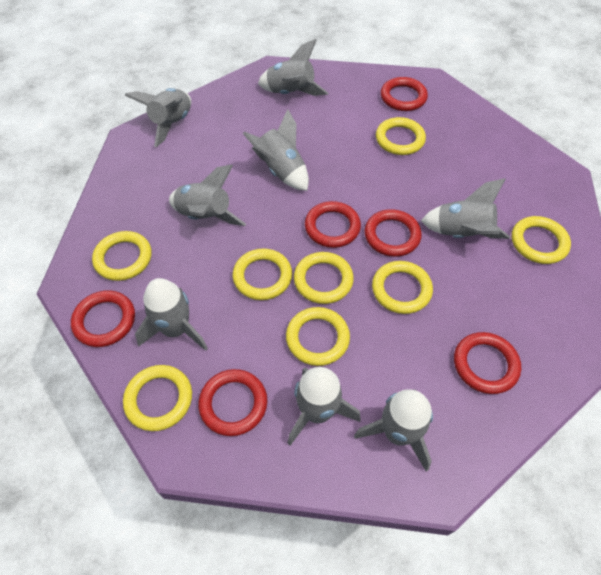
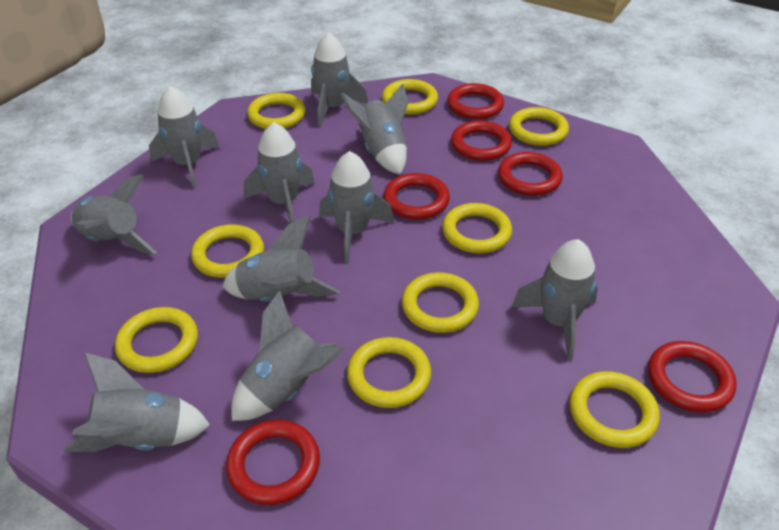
grey rocket: [125,88,191,147] [135,278,208,351] [169,165,246,226] [243,109,309,191] [258,39,328,96] [288,367,361,446] [354,389,433,472] [421,178,510,239] = 8 -> [64,353,211,452] [71,174,157,255] [149,86,219,188] [222,216,339,302] [231,290,345,421] [244,122,315,223] [311,32,368,127] [319,151,394,263] [340,83,409,175] [512,239,598,361] = 10
yellow ring: [92,231,152,281] [123,365,192,431] [233,249,292,300] [286,307,350,366] [294,252,354,304] [372,261,433,314] [376,117,426,155] [512,216,571,264] = 8 -> [115,307,198,373] [191,224,264,278] [247,93,305,129] [347,337,431,408] [382,79,438,115] [402,273,479,333] [442,203,512,253] [509,107,569,146] [570,371,660,448] = 9

